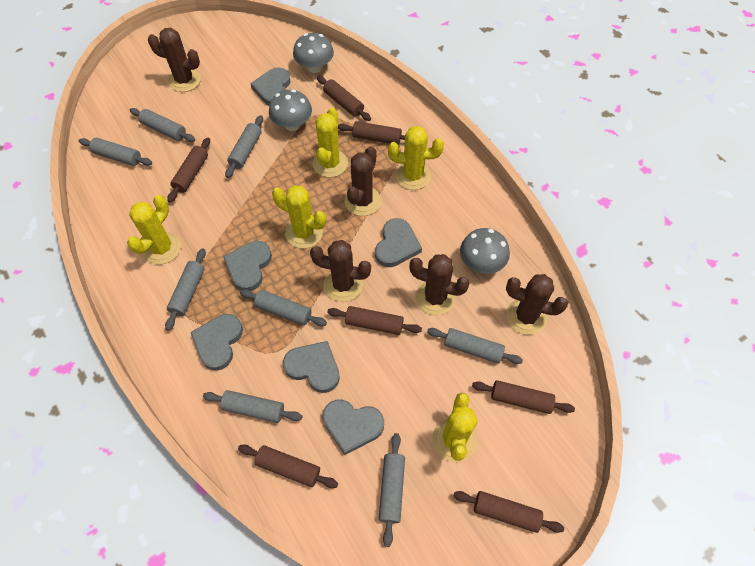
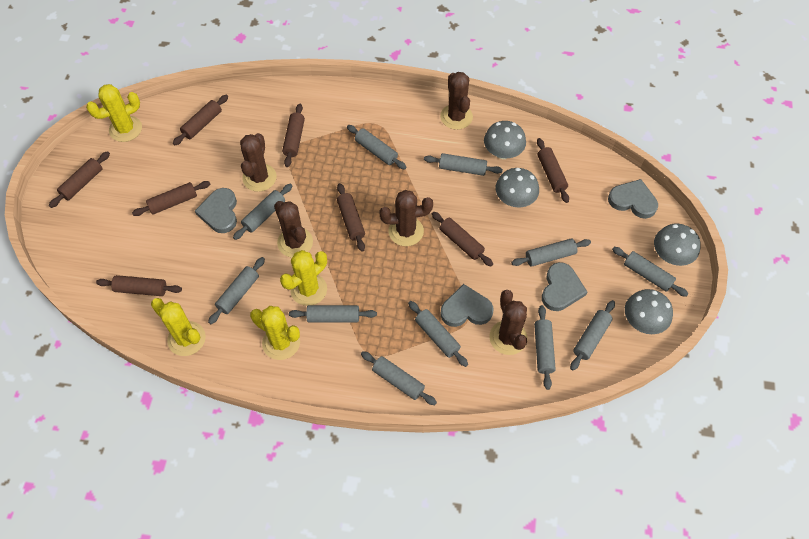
brown rolling pin: [167,138,210,203] [238,444,338,488] [317,76,371,121] [327,306,422,335] [338,121,405,145] [454,491,564,533] [472,380,575,414] = 7 -> [49,151,110,208] [96,275,182,296] [132,181,210,216] [173,94,228,145] [282,104,305,167] [337,183,365,252] [432,212,493,266] [537,138,569,203] = 8
grey heart: [190,314,243,371] [223,241,272,291] [250,67,290,106] [283,341,340,393] [323,400,384,455] [375,218,422,267] = 6 -> [195,188,237,233] [440,284,494,327] [542,262,587,311] [608,179,658,219] = 4
grey mushroom: [269,89,312,131] [293,33,334,73] [460,228,510,274] = 3 -> [484,121,526,159] [496,168,539,207] [625,289,673,334] [654,224,701,266] = 4
grey rolling pin: [79,138,152,166] [130,108,195,142] [165,248,206,331] [203,390,302,423] [225,115,263,178] [240,289,327,326] [379,433,405,547] [427,328,523,364] = 8 -> [208,257,265,324] [233,184,292,240] [289,305,377,322] [347,125,406,169] [361,351,437,405] [408,301,468,367] [424,153,503,176] [511,238,591,267] [534,305,556,390] [570,300,615,371] [612,247,688,297] = 11
yellow cactus: [127,195,181,265] [272,185,326,248] [312,108,348,177] [388,126,444,190] [432,393,478,462] = 5 -> [86,84,142,142] [151,298,206,356] [250,306,300,360] [280,250,327,306] = 4

